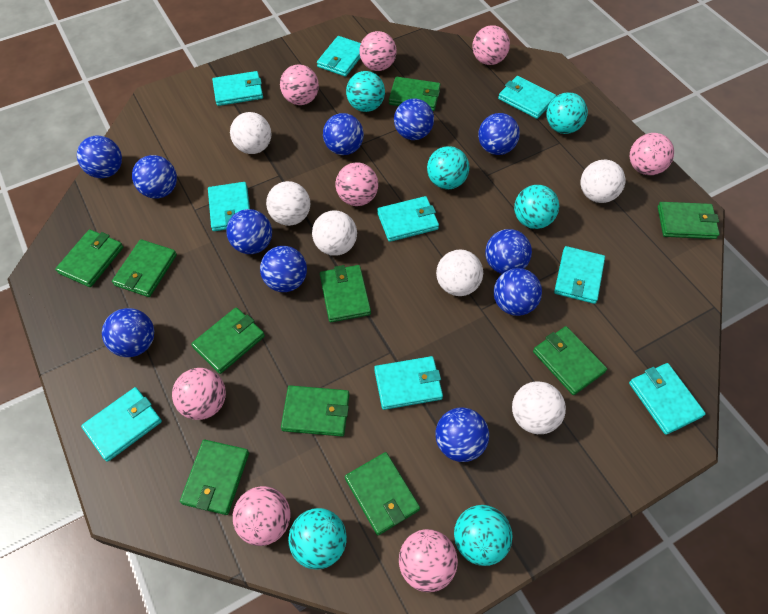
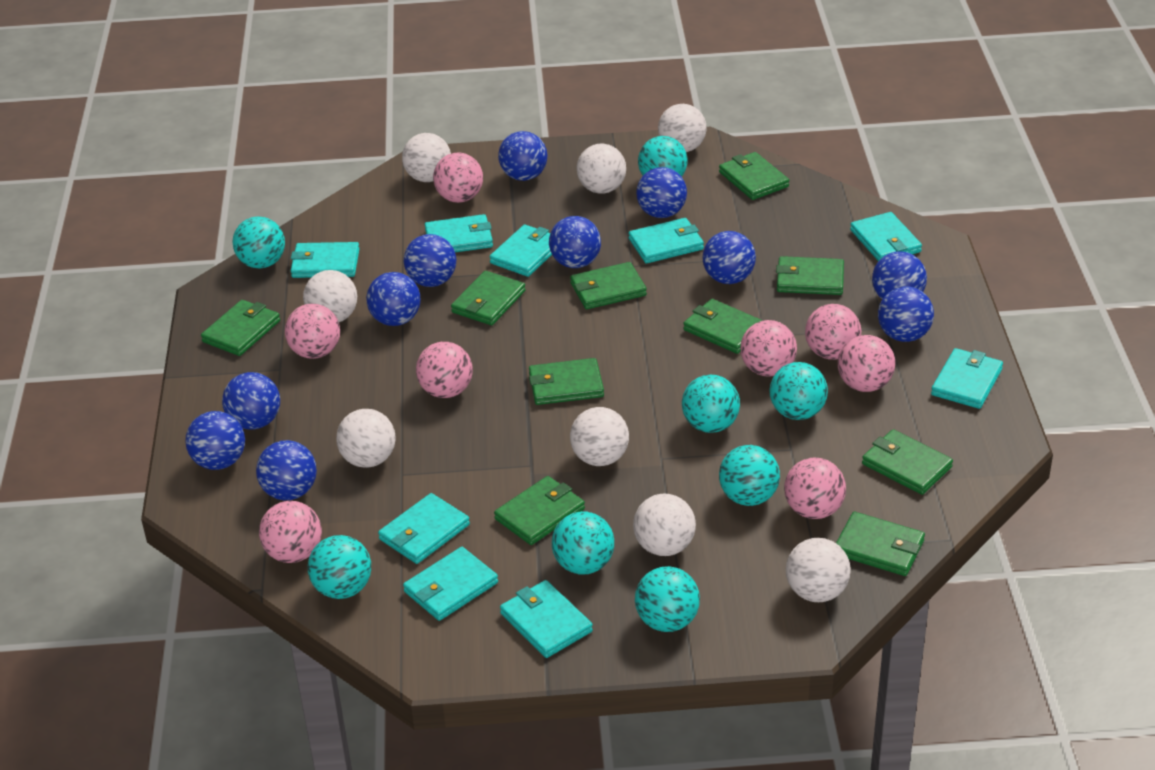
turquoise ball: [288,508,347,570] [346,71,385,112] [427,146,469,189] [454,505,513,566] [514,185,559,229] [546,92,588,134] = 6 -> [233,216,285,268] [308,535,371,599] [552,511,614,574] [635,566,700,632] [638,136,688,177] [682,375,740,433] [719,445,780,506] [769,362,828,420] = 8
white ball: [230,112,271,154] [266,181,310,226] [312,210,357,256] [436,250,483,296] [512,381,566,434] [580,160,625,203] = 6 -> [303,270,357,322] [336,409,396,468] [402,133,451,182] [570,407,629,466] [577,144,626,193] [633,494,696,556] [658,104,707,152] [786,538,851,602] = 8

